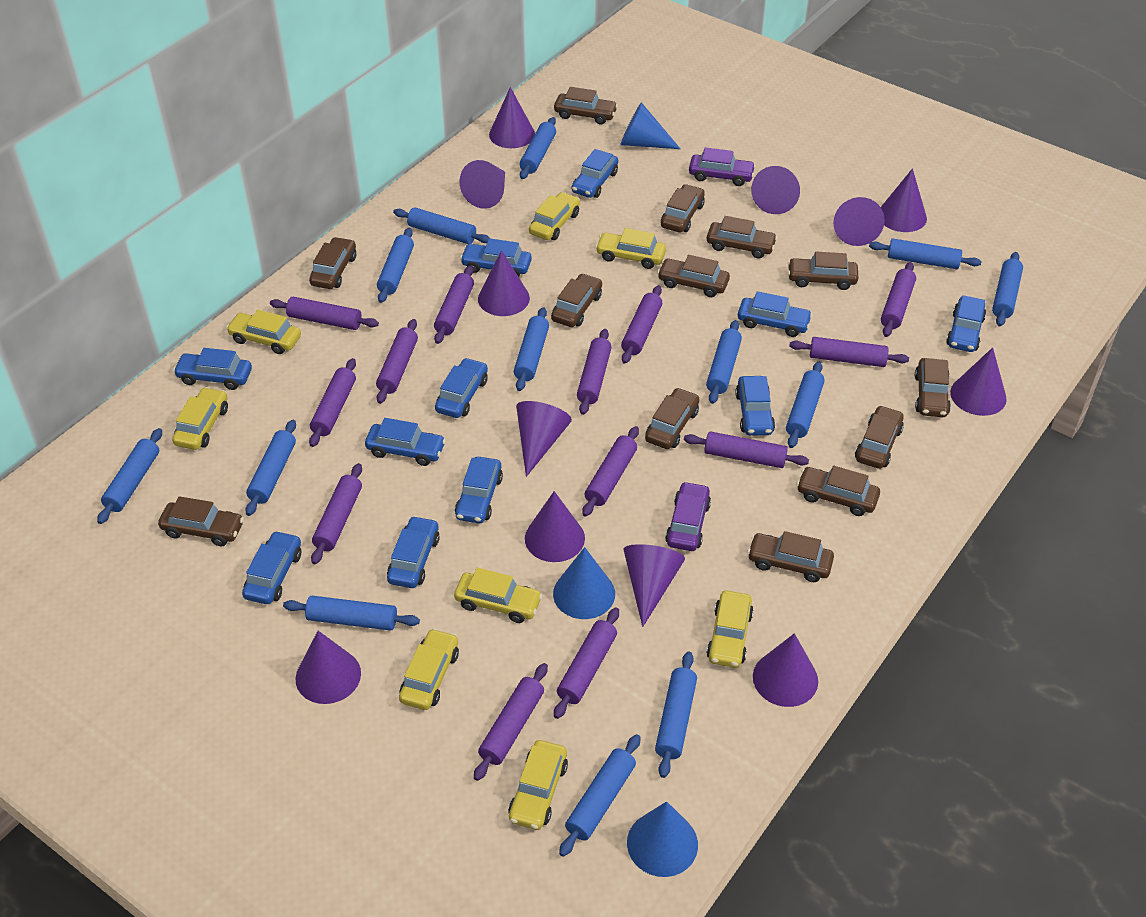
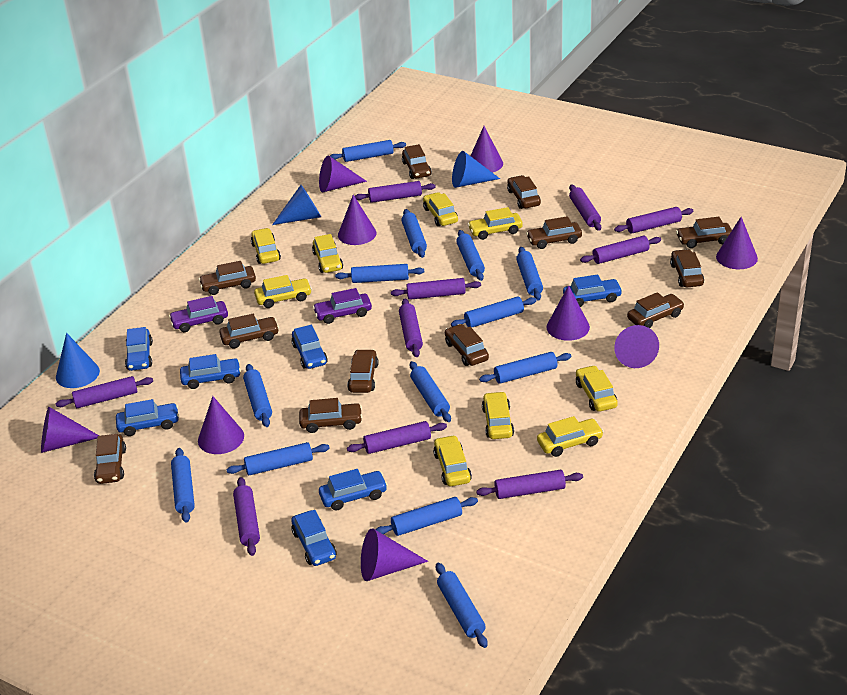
blue car: [173,348,252,390] [242,531,301,604] [365,418,446,466] [387,516,440,588] [435,358,488,418] [455,457,503,523] [460,238,532,277] [572,149,618,198] [735,376,775,436] [738,291,812,337] [946,295,986,352] = 11 -> [116,399,179,436] [125,327,153,371] [180,354,241,389] [291,325,328,369] [291,510,336,566] [319,469,388,511] [563,274,623,307] = 7
brown car: [158,496,244,546] [309,237,356,289] [551,273,602,327] [554,87,618,124] [645,388,699,449] [657,255,730,297] [661,184,705,232] [707,216,777,259] [747,531,834,582] [788,252,858,290] [797,466,880,516] [855,405,904,469] [915,358,951,417] = 13 -> [94,434,126,484] [199,261,256,295] [219,314,279,349] [299,398,363,433] [347,349,378,393] [402,144,432,179] [445,324,489,366] [507,175,541,209] [526,216,582,249] [627,292,685,328] [670,249,704,287] [676,217,732,248] = 12
purple cone: [295,631,361,704] [459,160,505,209] [478,250,530,316] [489,87,535,148] [516,401,572,477] [525,491,585,562] [624,544,685,627] [751,166,800,214] [753,633,818,707] [833,197,885,246] [881,168,927,232] [950,347,1007,416] = 12 -> [41,407,99,453] [198,396,244,454] [319,156,367,192] [338,195,376,245] [361,528,428,581] [470,126,503,173] [546,285,590,341] [614,325,659,368] [716,217,758,269] = 9
purple rolling pin: [270,297,379,330] [309,358,356,447] [311,463,362,564] [376,319,418,404] [434,266,474,344] [474,663,548,781] [554,607,619,719] [577,329,612,415] [582,426,639,517] [621,285,662,364] [684,431,809,468] [789,337,909,367] [881,262,916,337] = 13 -> [55,376,153,408] [233,477,260,556] [347,421,447,454] [355,181,436,203] [391,278,481,300] [399,298,423,357] [476,470,583,499] [569,185,601,231] [580,236,661,264] [614,207,693,234] = 10
yellow car: [172,387,228,450] [226,310,301,354] [399,628,459,710] [454,568,543,623] [508,740,568,830] [529,192,580,240] [595,228,666,269] [707,591,754,668] = 8 -> [251,228,281,264] [254,275,312,308] [312,234,343,273] [423,192,458,226] [433,435,472,486] [468,207,523,240] [482,391,514,439] [537,416,604,457] [576,365,618,412] = 9

